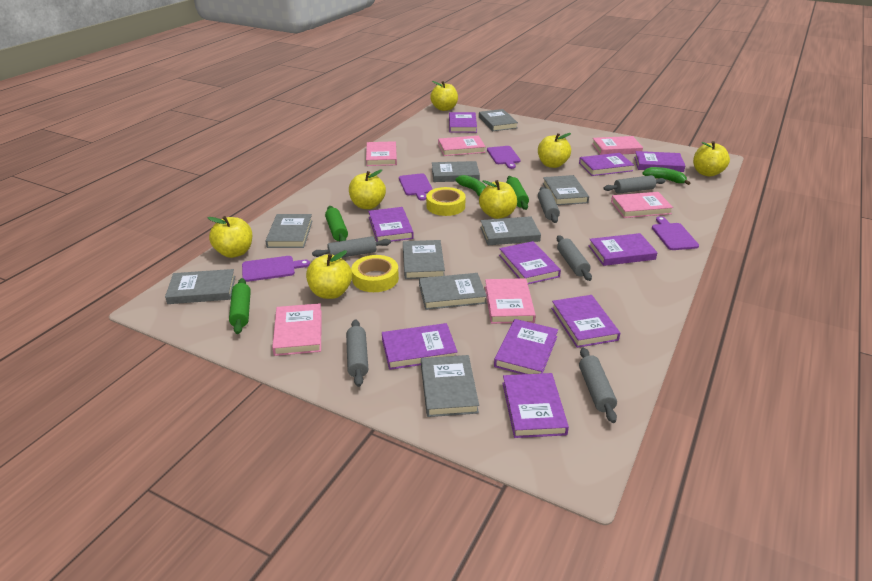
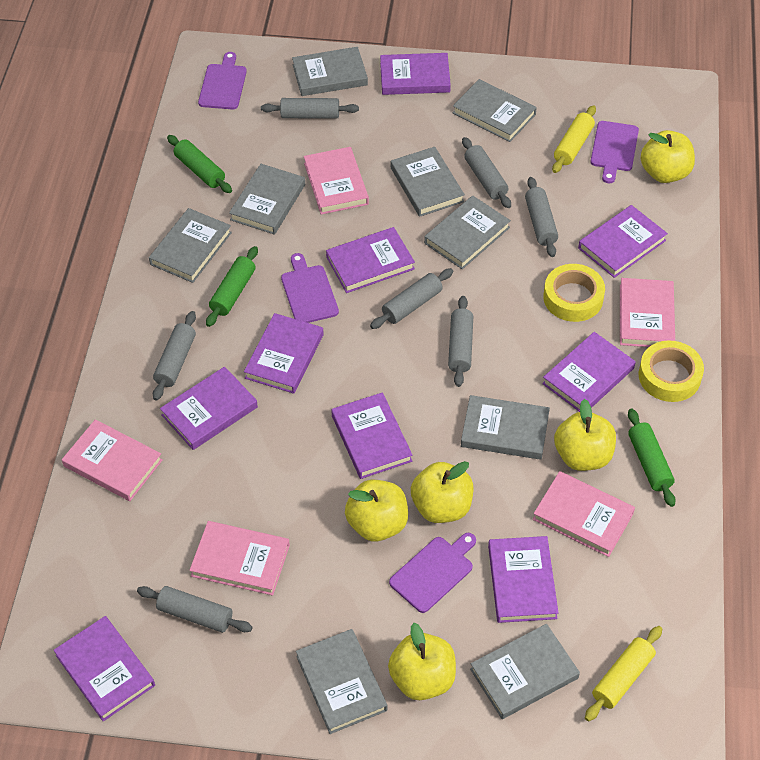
green banana: [456,175,486,197] [642,167,690,185] = 2 -> none = 0
grey rolling pin: [312,236,391,258] [346,319,368,387] [538,187,560,223] [557,235,592,281] [579,348,617,423] [604,175,666,194] = 6 -> [137,586,253,633] [153,311,196,401] [261,98,359,119] [370,268,453,329] [448,296,473,387] [462,137,511,208] [525,177,558,257] = 7
pink book: [272,303,322,356] [366,141,397,166] [438,136,486,156] [485,278,536,324] [592,136,643,155] [611,192,673,218] = 6 -> [62,419,163,501] [189,521,290,596] [304,147,369,214] [533,471,635,557] [620,278,675,347] = 5
purple book: [368,207,414,242] [382,323,458,370] [449,112,477,133] [494,319,558,374] [499,241,561,284] [502,373,569,438] [551,295,620,348] [579,153,634,176] [588,233,658,266] [634,151,685,172] = 10 -> [54,616,155,721] [160,367,258,450] [244,313,324,394] [326,227,415,293] [331,392,412,479] [380,53,451,95] [488,536,559,623] [542,332,636,412] [578,205,668,278] = 9
yellow apple: [207,216,252,258] [306,250,352,299] [349,169,386,209] [430,81,458,111] [479,180,517,219] [538,133,571,168] [693,141,730,177] = 7 -> [345,480,408,541] [388,623,456,700] [411,461,473,523] [554,399,616,471] [641,130,695,183] = 5
yellow rolling pin: none = 0 -> [552,105,596,173] [585,626,662,721] = 2

